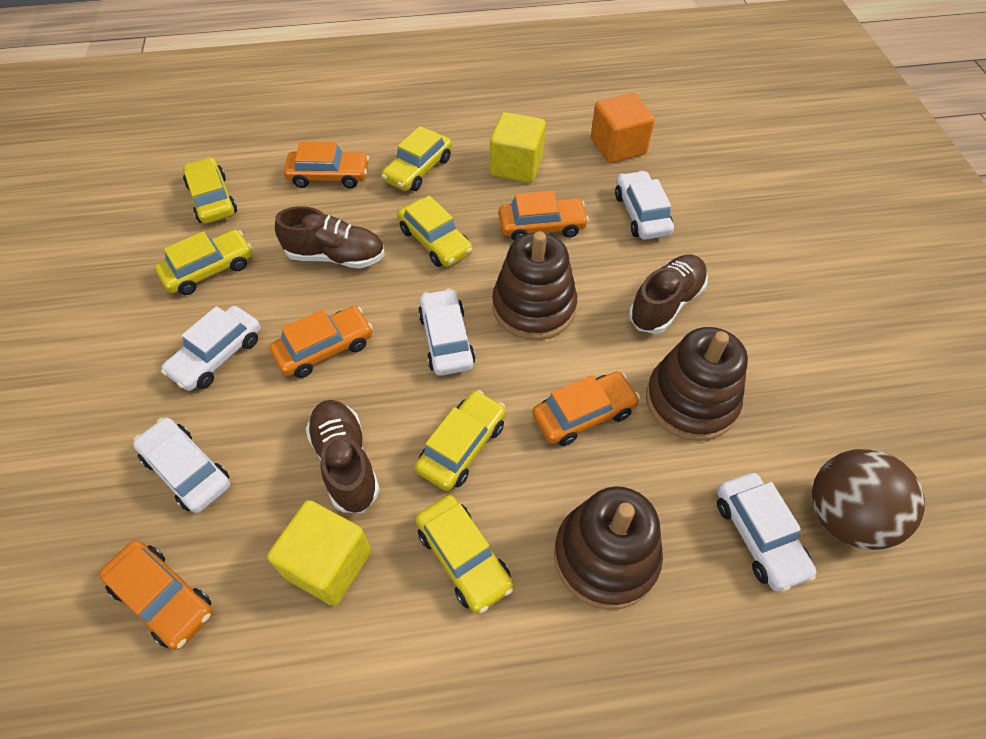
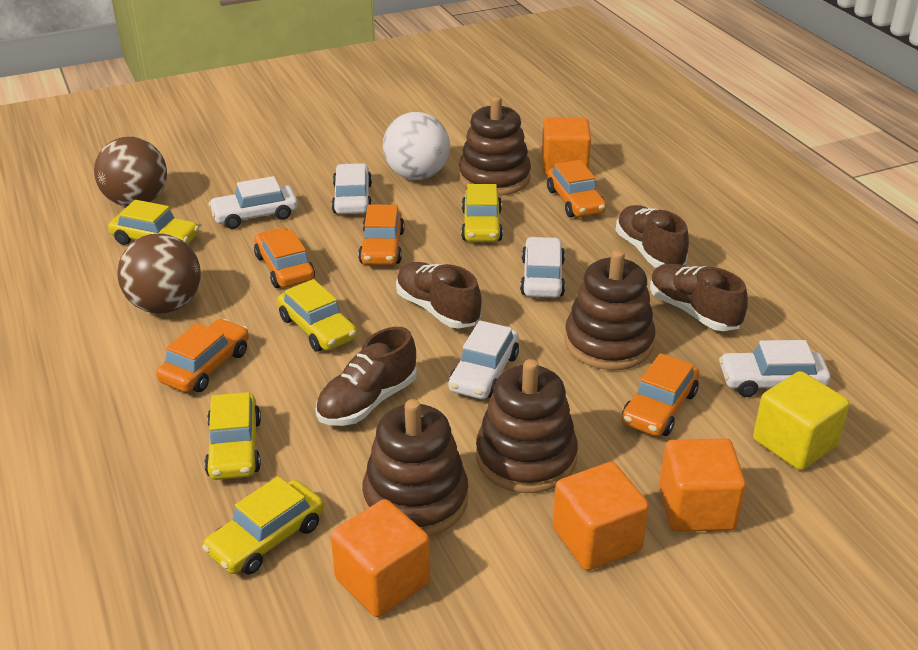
brown ball: [812,449,925,550] = 1 -> [94,137,167,207] [117,233,201,314] = 2
brown shoe: [275,206,385,268] [306,400,380,513] [629,254,708,334] = 3 -> [316,327,417,426] [396,262,482,328] [615,205,689,268] [650,264,748,331] = 4
brown stacking toy: [492,231,577,340] [554,486,663,610] [646,327,748,441] = 3 -> [362,399,468,537] [459,96,531,196] [476,359,578,493] [564,250,655,370] = 4
orange cube: [591,93,655,163] = 1 -> [331,499,430,617] [542,117,591,176] [553,462,649,571] [659,438,746,532] = 4
white ball: none = 0 -> [383,112,450,180] = 1
yellow car: [155,230,252,295] [183,157,237,224] [381,126,452,191] [397,196,473,267] [415,390,506,491] [415,495,513,613] = 6 -> [108,200,199,245] [202,476,324,575] [204,392,261,480] [277,279,357,352] [461,184,503,242] = 5
yellow cube: [267,500,371,606] [490,112,546,183] = 2 -> [753,371,849,470] = 1

